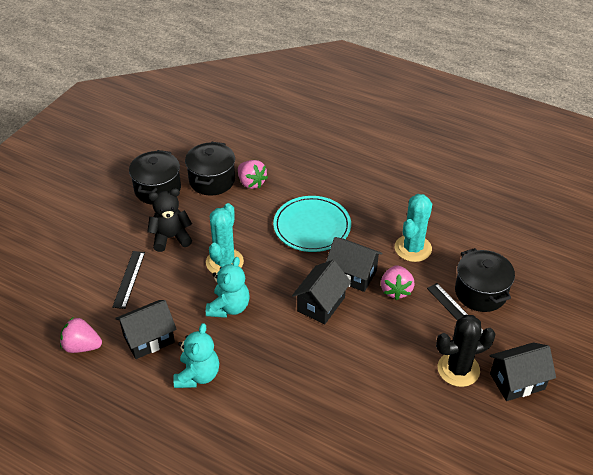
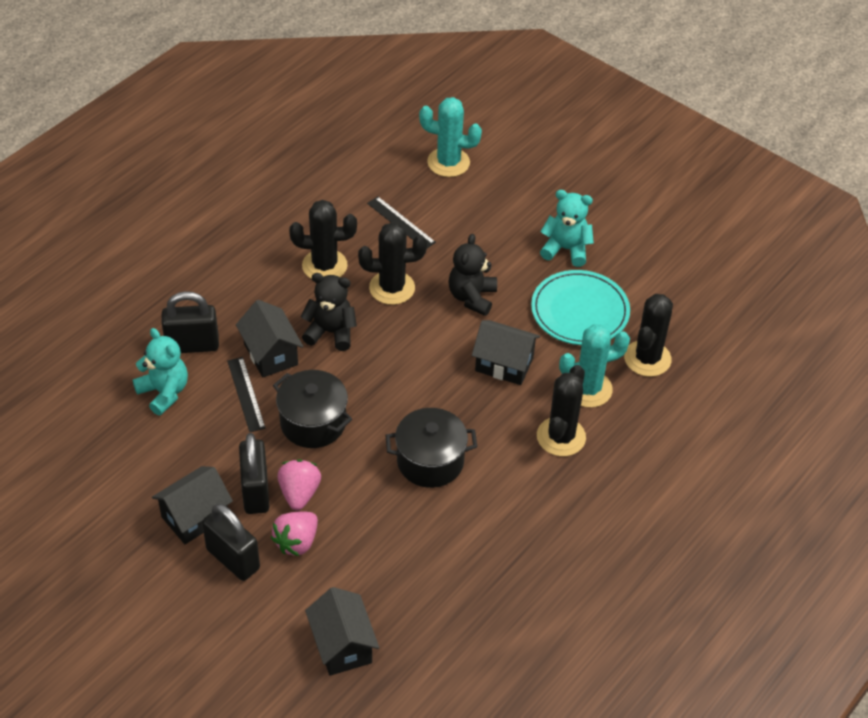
black cactus: [436,315,495,387] = 1 -> [289,200,357,279] [358,222,427,305] [537,365,586,456] [624,294,673,377] = 4
black padlock: none = 0 -> [162,291,219,353] [202,504,260,581] [239,433,269,514] = 3
black pot: [129,150,181,205] [185,142,235,196] [455,248,515,312] = 3 -> [273,370,352,448] [385,408,477,488] = 2
black teddy bear: [147,188,192,252] = 1 -> [300,273,357,351] [448,234,497,316] = 2
pink strawberry: [60,318,102,353] [238,160,268,189] [381,265,415,300] = 3 -> [271,511,318,556] [277,459,321,510] = 2

